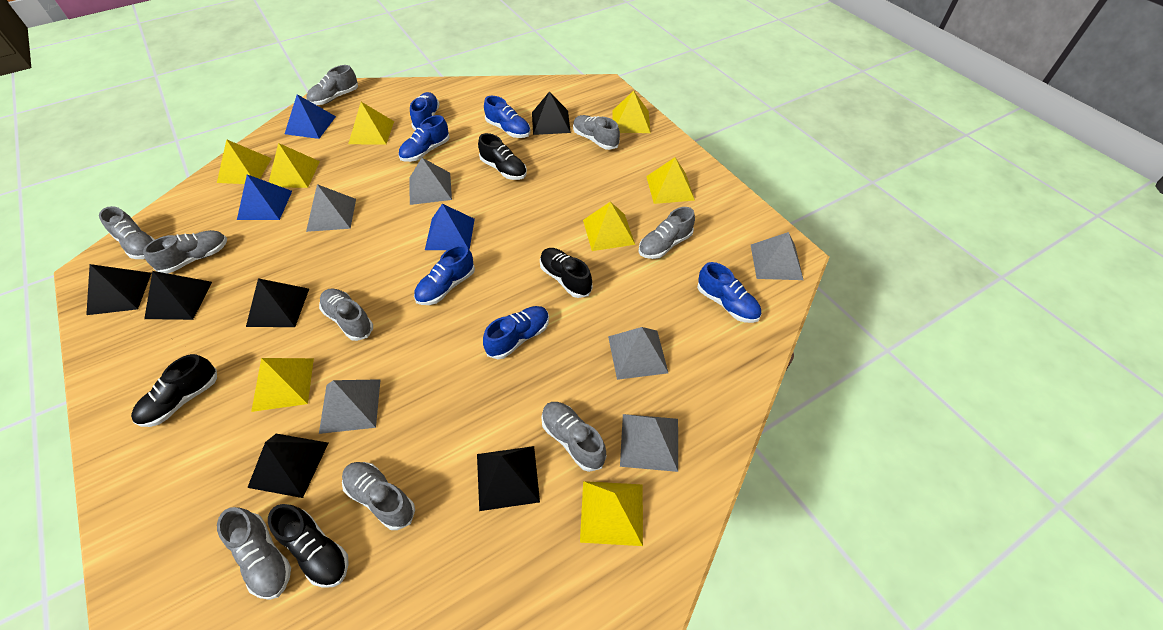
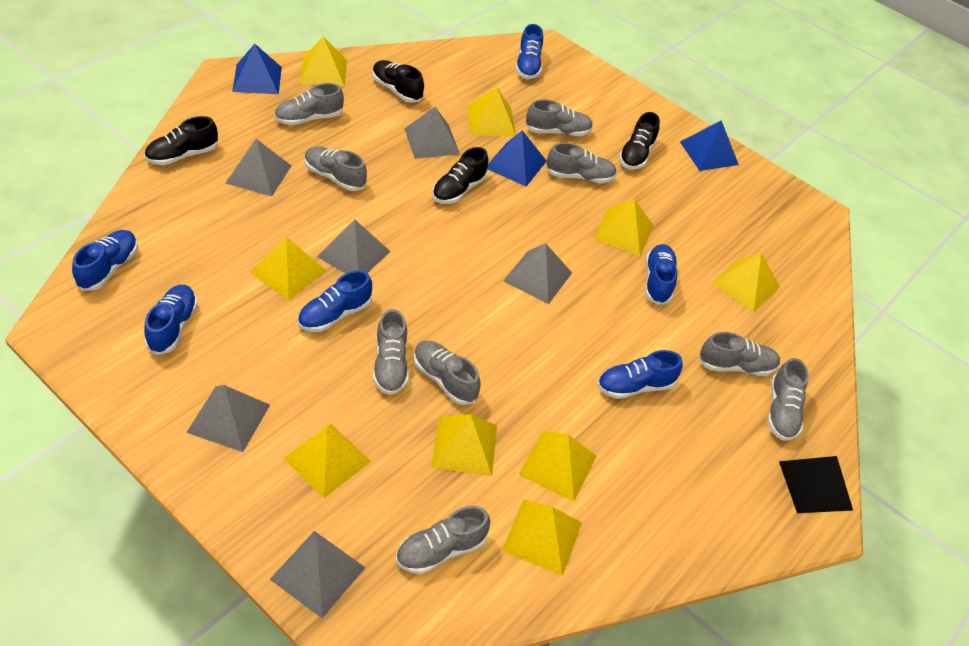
black pyramid: [86,264,151,315] [144,271,212,320] [246,278,309,327] [247,434,328,498] [477,446,540,511] [532,91,571,135] = 6 -> [779,456,853,513] = 1
yellow pyramid: [217,139,272,184] [251,358,314,412] [269,143,320,188] [348,102,394,145] [580,481,643,546] [583,202,635,251] [612,91,651,133] [646,158,695,204] = 8 -> [250,237,326,300] [284,424,371,498] [300,37,347,87] [431,414,497,476] [467,87,516,136] [502,499,582,576] [519,431,596,501] [594,199,654,256] [712,253,780,312] = 9

